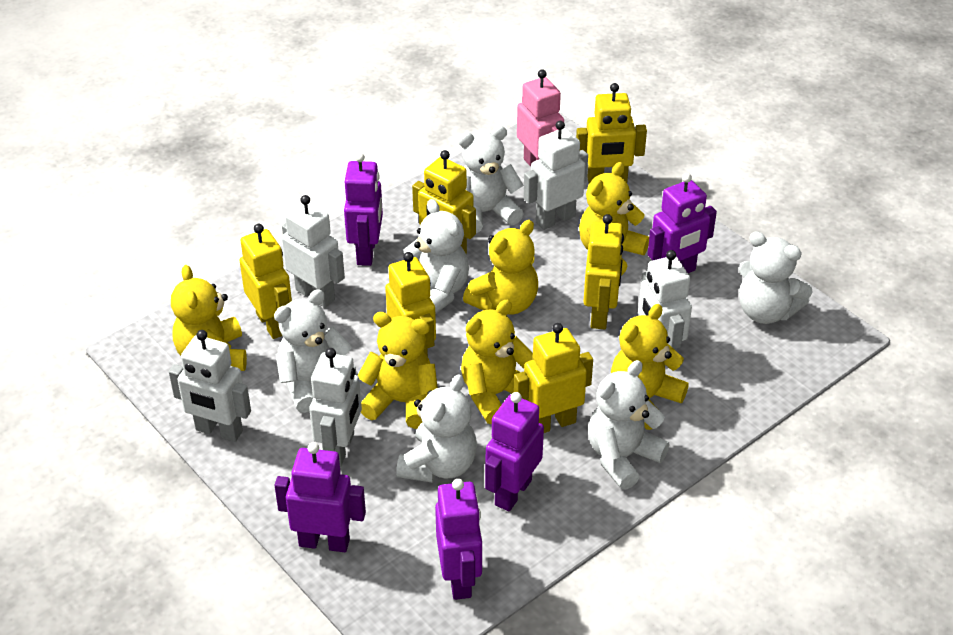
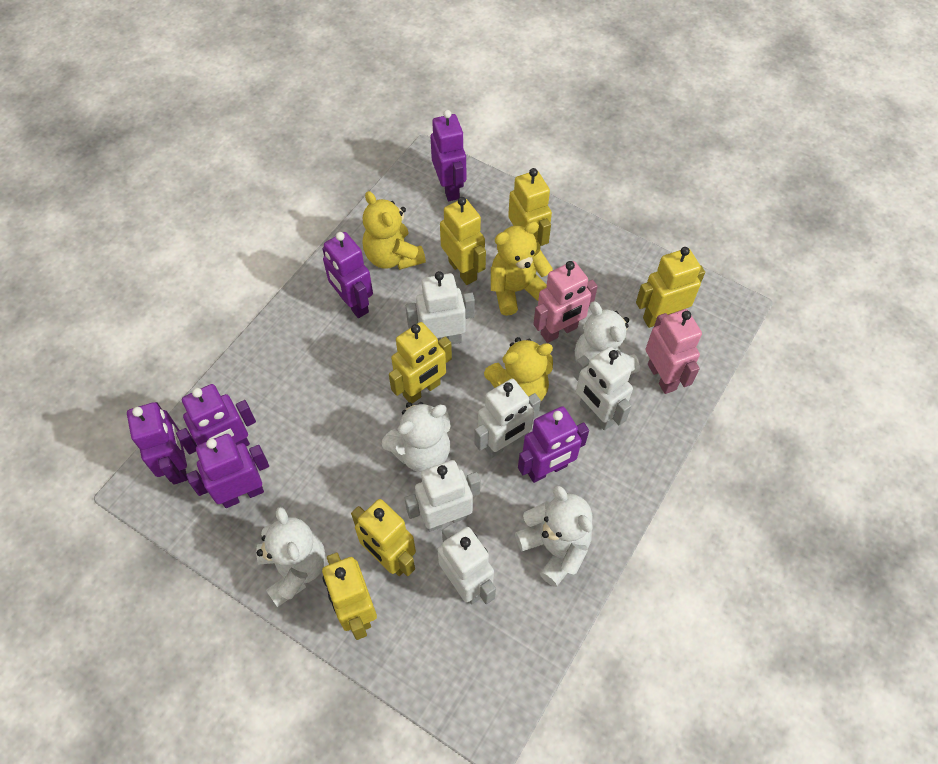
pink robot: [517,69,564,166] = 1 -> [533,261,598,343] [646,309,702,394] = 2
purple robot: [274,442,366,552] [344,153,383,266] [435,479,482,600] [485,392,544,511] [648,173,717,273] = 5 -> [127,402,188,485] [176,384,256,454] [186,434,269,508] [322,232,373,318] [431,110,466,201] [518,406,589,483] = 6
white teddy bear: [274,289,352,413] [396,374,477,483] [403,199,469,314] [458,126,524,233] [588,360,669,490] [739,231,813,324] = 6 -> [256,507,325,607] [382,402,451,472] [515,485,593,587] [575,301,640,374] = 4
yellow teddy bear: [171,265,247,371] [357,312,438,429] [461,300,534,424] [463,220,538,315] [579,162,649,276] [611,304,689,430] = 6 -> [363,191,426,270] [484,337,553,401] [491,221,553,316] = 3

